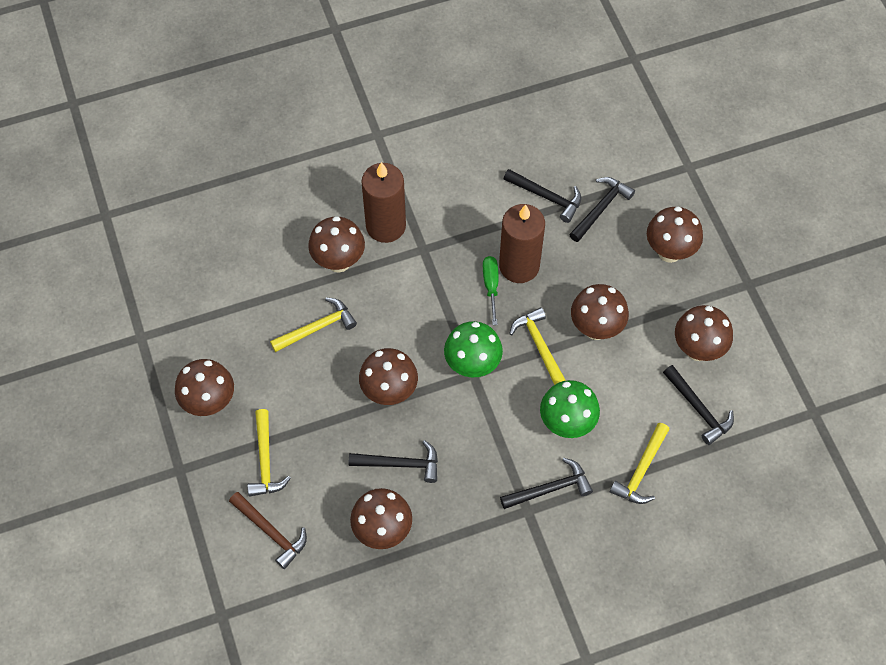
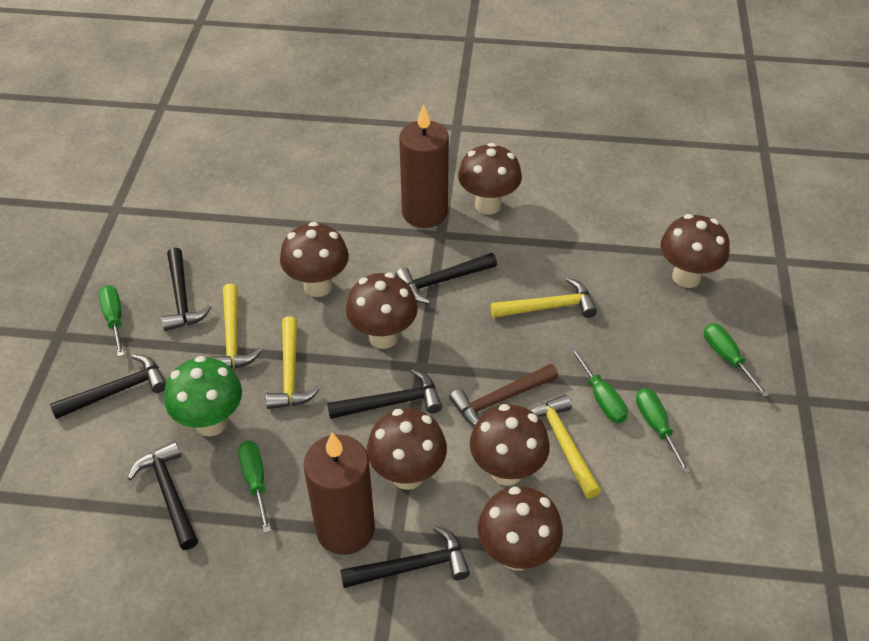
black hammer: [349,440,438,483] [500,458,593,509] [503,169,581,223] [569,177,635,242] [663,365,734,445] = 5 -> [50,355,166,419] [127,441,198,550] [161,247,212,331] [327,369,442,419] [340,526,470,588] [395,253,497,304] = 6
green mushroom: [444,321,503,377] [540,380,600,438] = 2 -> [164,356,242,437] = 1
green screwdriver: [483,256,499,325] = 1 -> [99,285,124,357] [238,441,271,533] [570,347,628,423] [636,388,691,474] [704,323,769,397] = 5

